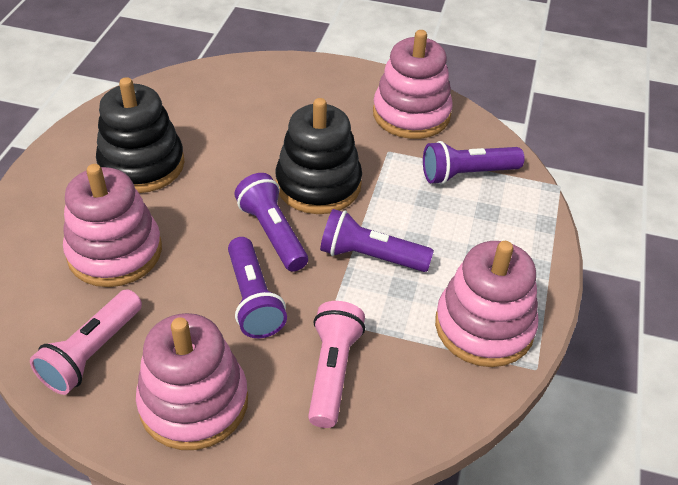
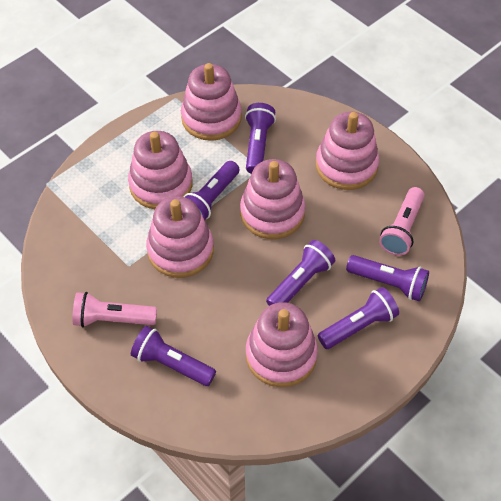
black stacking toy: [96,77,185,193] [275,98,362,214] = 2 -> none = 0
pink stacking toy: [63,164,162,287] [136,313,248,450] [373,30,453,139] [435,241,538,367] = 4 -> [128,131,193,209] [146,196,214,278] [181,63,242,141] [240,159,305,239] [246,302,318,387] [316,112,379,190] = 6
purple flashlight: [228,237,287,338] [234,173,308,272] [320,209,434,272] [423,141,525,184] = 4 -> [131,326,216,386] [184,161,239,220] [245,103,276,174] [266,240,335,306] [318,287,399,349] [346,255,429,301] = 6

